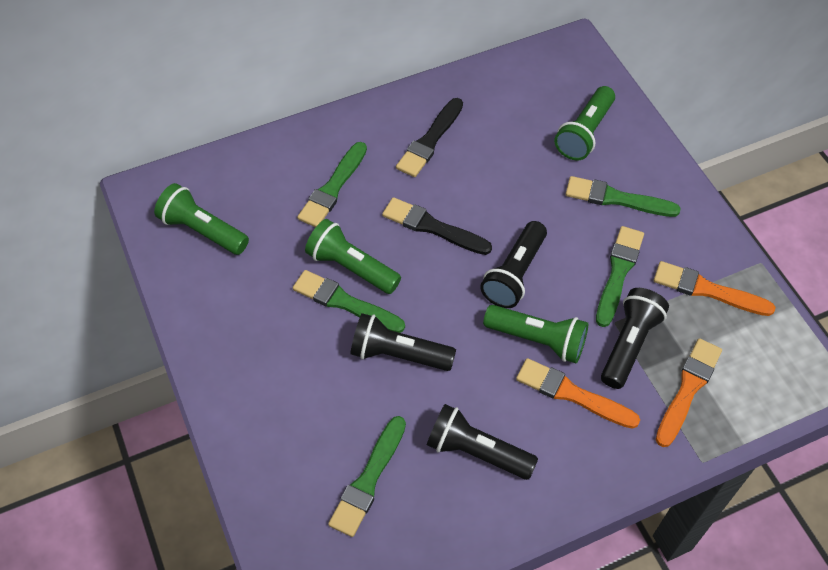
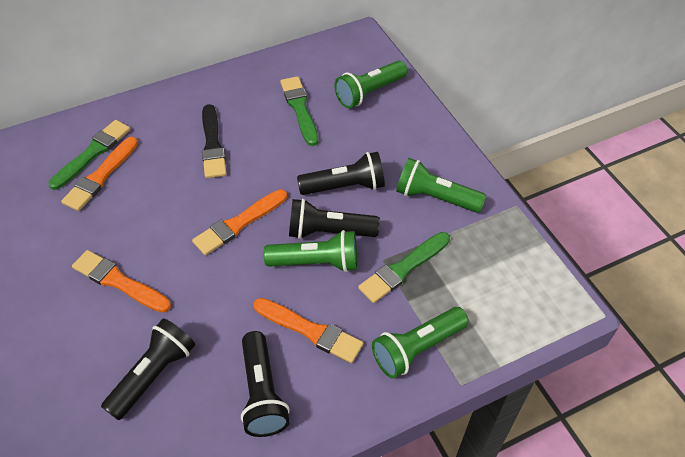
black brush: [382,197,492,255] [396,98,463,177] = 2 -> [202,104,227,178] = 1
green brush: [293,270,405,333] [297,142,367,227] [328,416,406,537] [566,176,681,217] [596,226,644,327] = 5 -> [49,120,130,190] [280,76,318,146] [358,232,450,303] = 3
orange brush: [516,358,640,429] [653,261,776,316] [656,338,722,447] = 3 -> [61,137,138,211] [72,250,171,313] [192,189,287,255] [253,298,363,363] = 4

